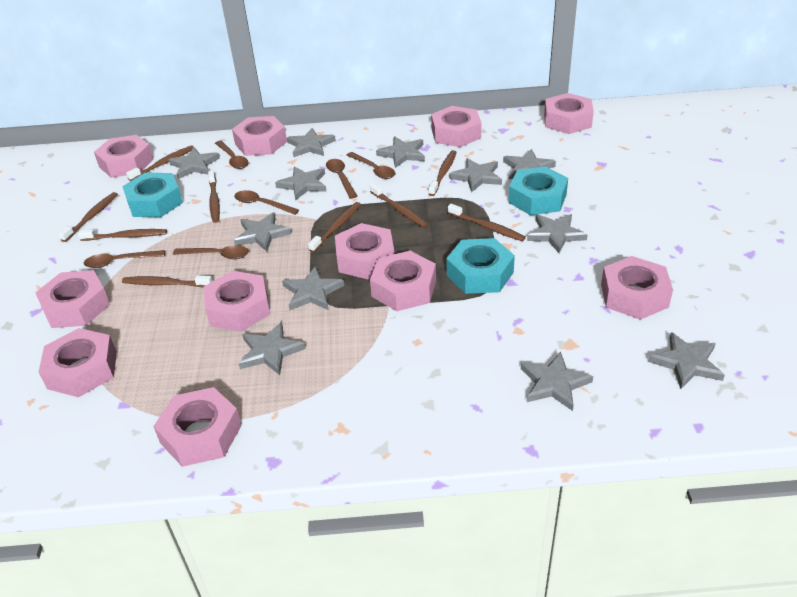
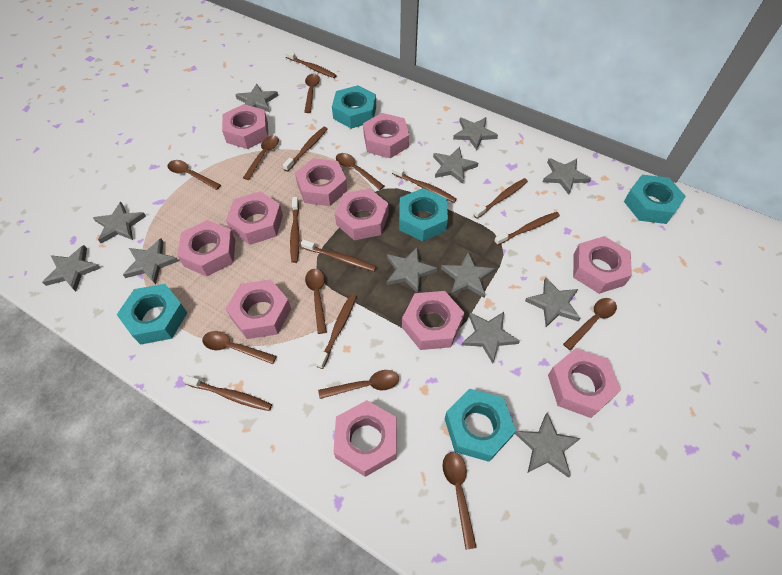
brown spoon: [84,250,165,268] [173,245,249,259] [215,141,248,169] [235,190,299,215] [326,159,357,199] [346,152,395,179] = 6 -> [167,160,221,190] [202,331,277,364] [243,135,279,180] [304,74,320,113] [305,269,327,334] [318,370,399,399] [336,153,384,190] [442,452,477,550] [563,298,617,350] = 9
turquoise nut: [122,173,183,217] [446,238,515,294] [508,166,568,215] = 3 -> [117,284,187,345] [332,85,376,129] [399,188,448,241] [445,389,516,462] [624,175,686,224] = 5

